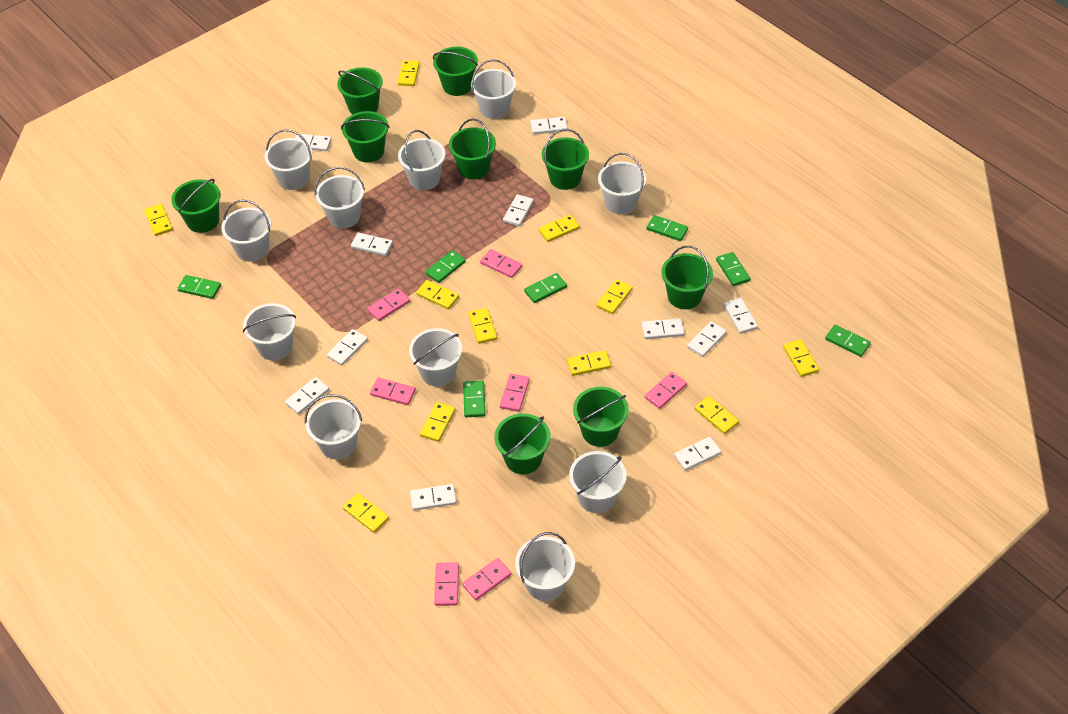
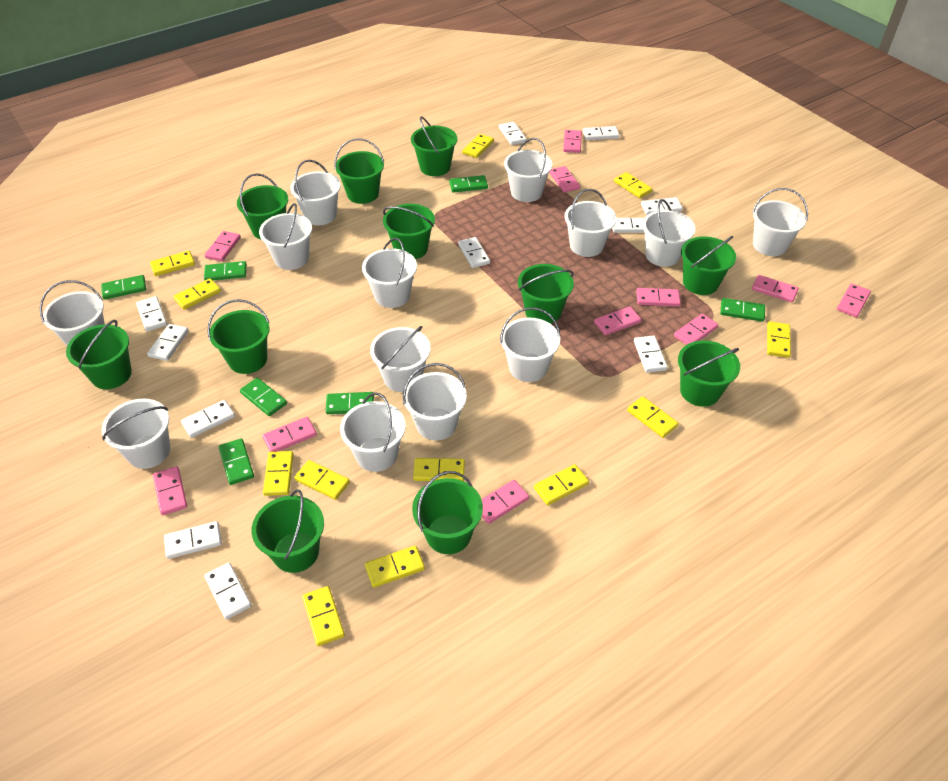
green bucket: [171,179,221,233] [337,67,383,115] [341,111,389,163] [433,47,478,96] [449,119,496,179] [495,413,551,474] [542,129,589,190] [573,387,629,447] [662,246,713,309] = 9 -> [66,320,132,389] [208,299,270,374] [237,173,288,240] [252,489,324,573] [334,138,384,204] [383,204,435,259] [411,116,457,176] [412,471,483,554] [518,264,574,324] [678,341,740,407] [681,236,736,295] = 11
pink domino: [367,289,410,321] [370,378,416,405] [434,562,459,606] [462,558,512,600] [480,249,522,278] [500,374,530,412] [645,372,687,409] = 7 -> [153,466,187,515] [205,231,241,261] [263,417,317,452] [481,480,529,524] [549,166,580,193] [563,130,582,153] [594,306,642,335] [636,288,681,307] [674,314,718,345] [752,275,799,303] [837,283,871,317] = 11
white bucket: [221,200,271,262] [243,303,296,361] [265,129,312,190] [305,394,362,459] [315,167,365,228] [398,130,446,190] [409,328,462,387] [471,59,516,119] [515,532,575,601] [569,451,627,513] [598,153,646,214] = 11 -> [40,280,105,346] [101,398,171,469] [259,203,312,270] [290,160,341,225] [340,392,406,472] [362,238,417,308] [370,326,431,392] [403,363,467,440] [500,307,560,382] [504,138,552,202] [564,189,616,257] [642,199,695,267] [752,188,808,256] = 13
yellow domino: [144,204,173,236] [343,493,389,533] [398,60,420,86] [416,280,459,310] [420,402,456,442] [468,308,497,344] [539,215,580,242] [567,350,611,376] [596,279,633,314] [695,396,739,434] [783,339,819,377] = 11 -> [150,251,195,276] [173,278,221,310] [263,451,294,496] [294,460,350,500] [302,586,345,646] [365,546,425,588] [413,458,465,481] [462,134,494,158] [534,464,589,505] [614,172,653,198] [627,396,679,438] [767,321,791,358] = 12

